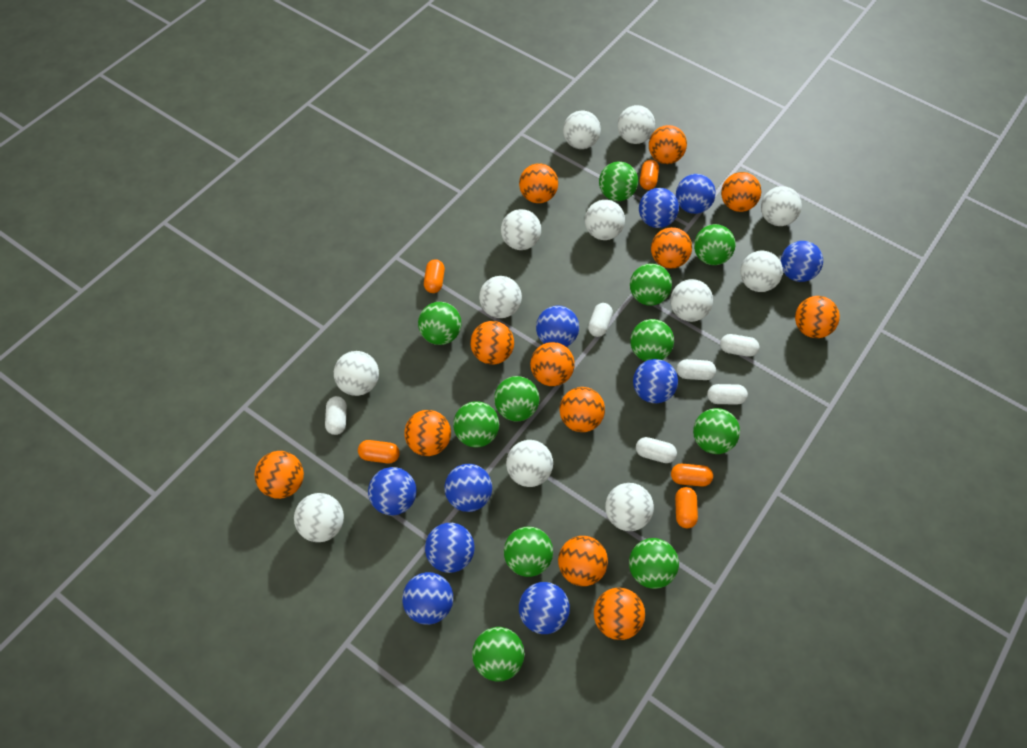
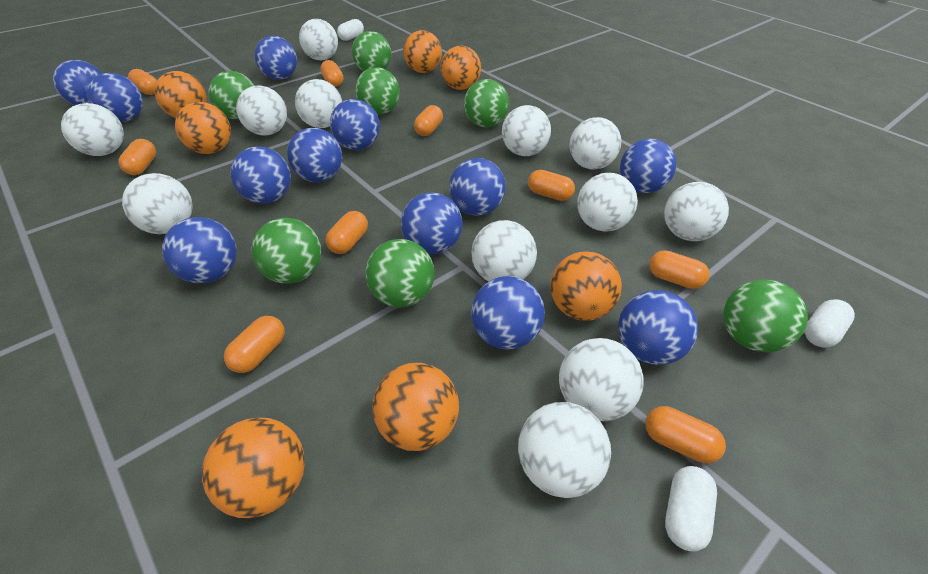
blue ball: [368,467,417,515] [402,572,453,625] [425,523,475,573] [444,464,492,512] [519,582,570,634] [536,305,579,347] [633,359,678,403] [639,188,679,228] [676,174,716,214] [781,241,823,282] = 10 -> [53,60,103,105] [87,73,143,122] [162,217,237,283] [230,146,291,204] [254,36,297,80] [287,128,342,182] [330,99,380,150] [401,192,462,255] [449,158,506,216] [471,276,545,350] [618,290,698,365] [620,139,676,193] = 12
green ball: [418,302,461,345] [453,401,499,447] [472,627,525,681] [494,376,539,421] [504,527,553,577] [599,162,638,201] [629,538,679,589] [630,263,672,306] [630,319,674,361] [693,408,740,454] [694,224,736,265] = 11 -> [209,71,255,119] [251,218,321,284] [352,31,391,71] [355,67,400,115] [365,239,434,307] [464,79,509,127] [723,280,808,352] = 7
orange ball: [255,451,304,499] [404,410,451,456] [470,321,514,364] [519,163,558,203] [530,342,575,386] [558,536,608,586] [560,387,605,432] [594,588,645,640] [649,125,687,164] [651,227,692,269] [721,172,761,212] [795,296,840,338] = 12 -> [154,71,207,118] [175,102,231,154] [202,417,305,518] [372,363,459,451] [403,30,442,73] [441,46,481,90] [550,252,622,321] = 7
orange capsule: [358,440,400,463] [424,259,445,293] [640,160,659,190] [671,464,713,486] [675,487,698,528] = 5 -> [119,139,156,175] [128,69,157,95] [224,316,285,373] [320,60,343,87] [325,211,368,254] [414,105,443,136] [528,170,575,201] [645,406,726,463] [649,250,710,289] = 9
white capsule: [325,396,347,435] [588,303,613,337] [636,437,677,463] [676,359,716,380] [707,384,748,405] [720,334,759,357] = 6 -> [337,19,364,41] [665,466,717,551] [805,299,855,347] = 3

